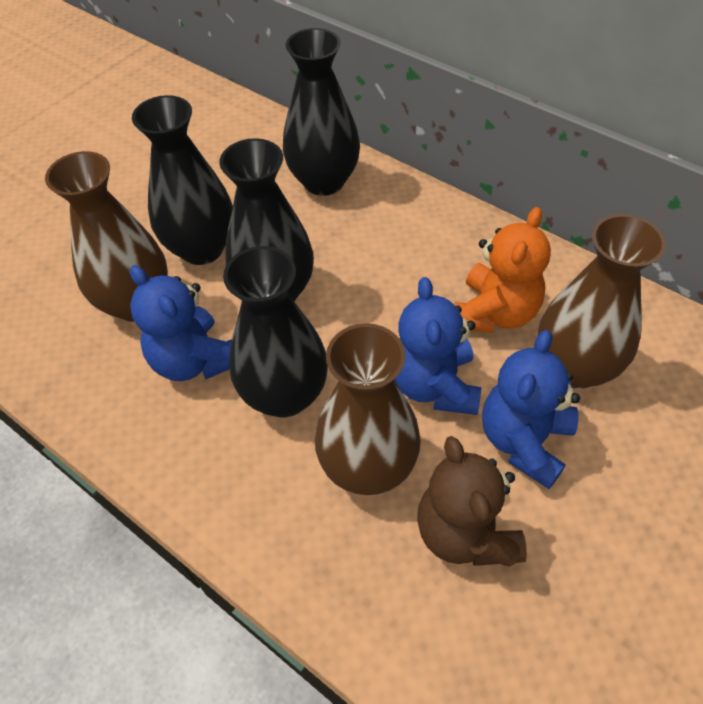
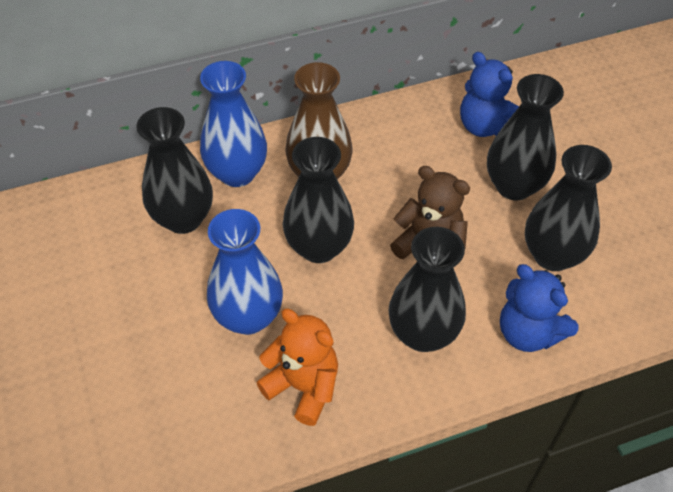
black vase: [132,95,233,265] [219,138,314,301] [223,246,328,417] [283,28,360,196] = 4 -> [136,107,213,234] [283,137,354,263] [388,227,466,352] [487,74,564,200] [525,145,612,271] = 5
blue teddy bear: [130,265,232,381] [394,277,481,415] [482,330,580,489] = 3 -> [460,52,519,137] [500,264,579,352] = 2
blue vase: none = 0 -> [200,61,267,187] [207,209,283,335] = 2
brown vase: [45,151,168,322] [315,323,421,495] [538,214,666,389] = 3 -> [285,62,353,179] = 1

